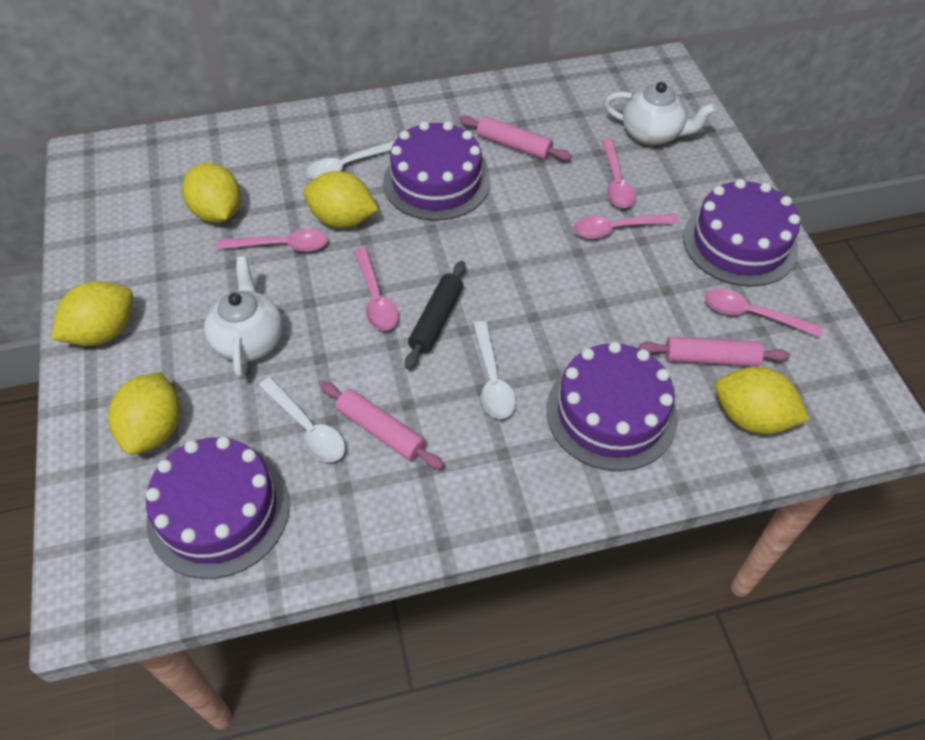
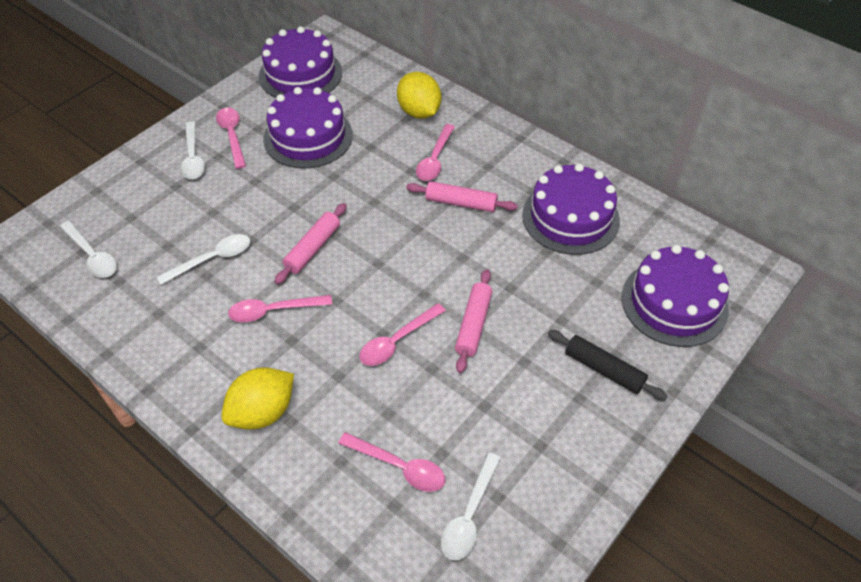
white spoon: [259,377,345,462] [306,140,395,179] [473,321,516,419] = 3 -> [60,221,117,278] [157,234,250,285] [180,121,205,179] [441,453,501,560] = 4
white teapot: [204,256,283,378] [604,82,716,146] = 2 -> none = 0
yellow lemon: [52,281,133,346] [108,372,180,455] [182,163,241,223] [303,171,378,228] [715,367,810,434] = 5 -> [222,367,294,429] [397,72,441,119] = 2

